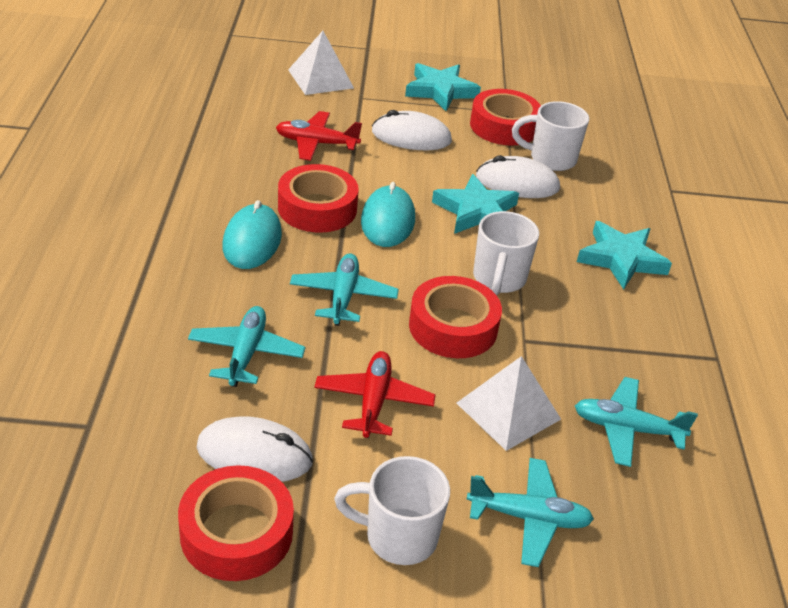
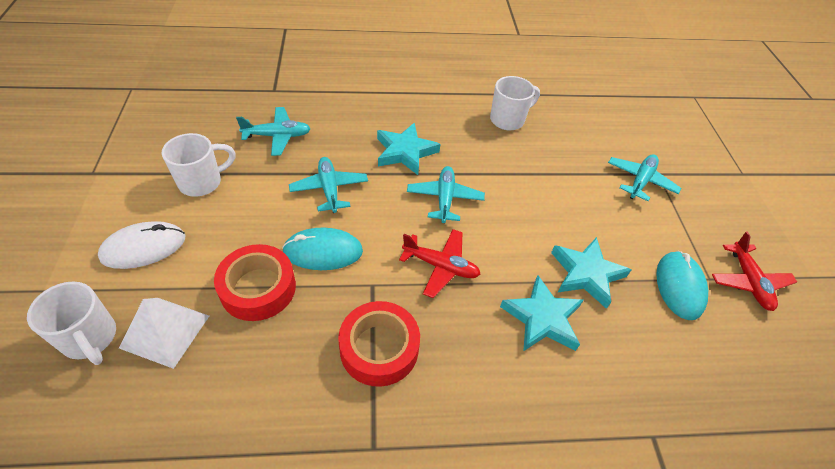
red tape: [178,465,294,581] [278,164,359,233] [409,276,502,358] [470,89,541,146] = 4 -> [214,244,296,321] [338,301,420,387] = 2
white mouse: [197,416,313,482] [372,110,452,150] [476,155,560,198] = 3 -> [98,221,185,269] = 1
white pyramid: [288,31,354,95] [457,356,561,451] = 2 -> [119,298,209,369] = 1

